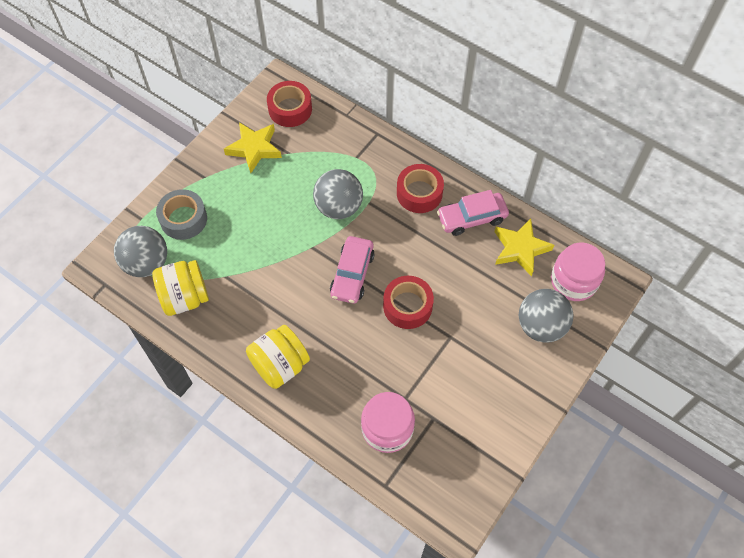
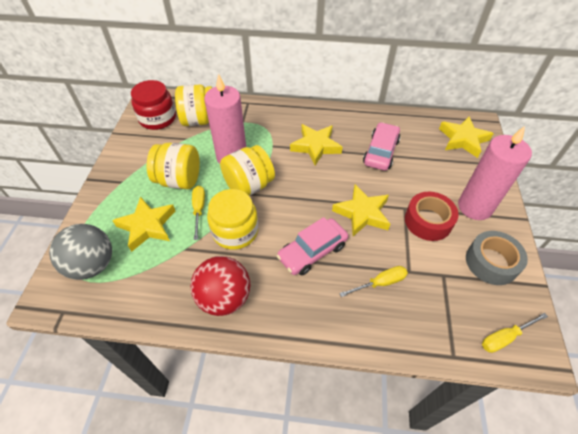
grey ball: [114,226,167,277] [313,169,363,219] [519,289,573,343] = 3 -> [49,224,112,280] = 1
pink candle: none = 0 -> [204,73,246,164] [458,126,532,220] = 2
pink jar: [361,392,415,453] [551,242,605,301] = 2 -> none = 0
red ball: none = 0 -> [191,256,250,316] = 1
red jar: none = 0 -> [131,80,176,130] = 1
red tape: [267,81,312,127] [383,276,434,329] [397,164,444,213] = 3 -> [405,192,459,241] = 1
yellow jar: [152,260,209,316] [246,325,310,389] = 2 -> [147,143,200,189] [175,85,212,126] [207,189,258,250] [220,145,275,196] = 4
yellow screwdriver: none = 0 -> [192,186,205,240] [339,266,408,297] [482,313,548,353] = 3
yellow star: [224,122,282,173] [495,218,554,276] = 2 -> [112,196,175,252] [290,124,342,166] [332,184,390,236] [439,116,494,158] = 4

